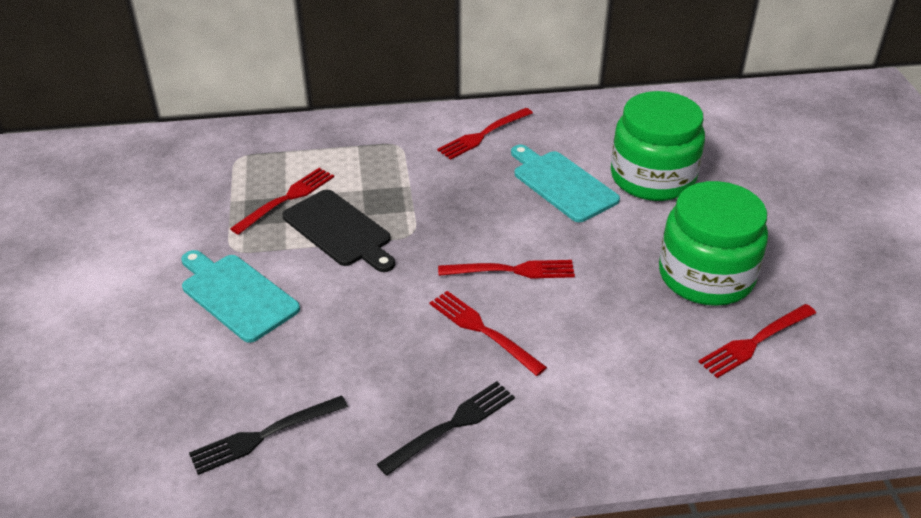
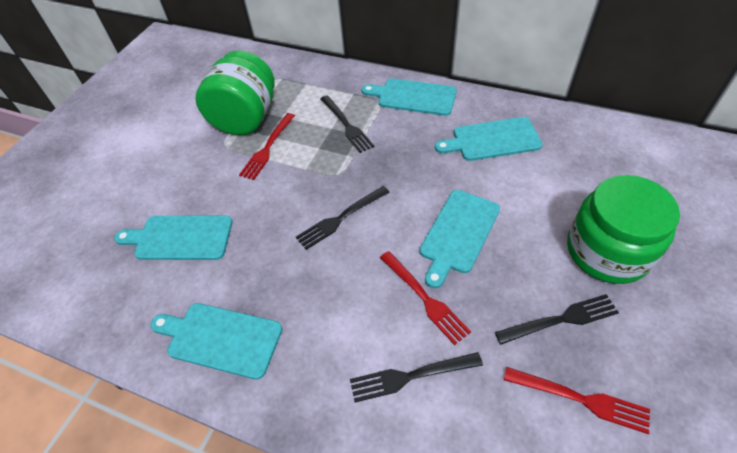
black cutting board: [282,190,395,272] = 1 -> none = 0
black fork: [189,395,348,475] [377,381,515,476] = 2 -> [296,186,390,250] [320,95,374,153] [350,352,483,403] [495,294,619,344] = 4
red fork: [230,168,334,235] [430,291,547,376] [437,108,533,160] [438,260,575,279] [698,304,816,378] = 5 -> [239,113,295,180] [380,251,471,345] [504,367,650,434] = 3
turquoise cutting board: [181,250,300,343] [511,145,620,222] = 2 -> [114,216,232,260] [151,303,282,380] [362,78,457,116] [420,190,500,288] [435,117,542,161] = 5

